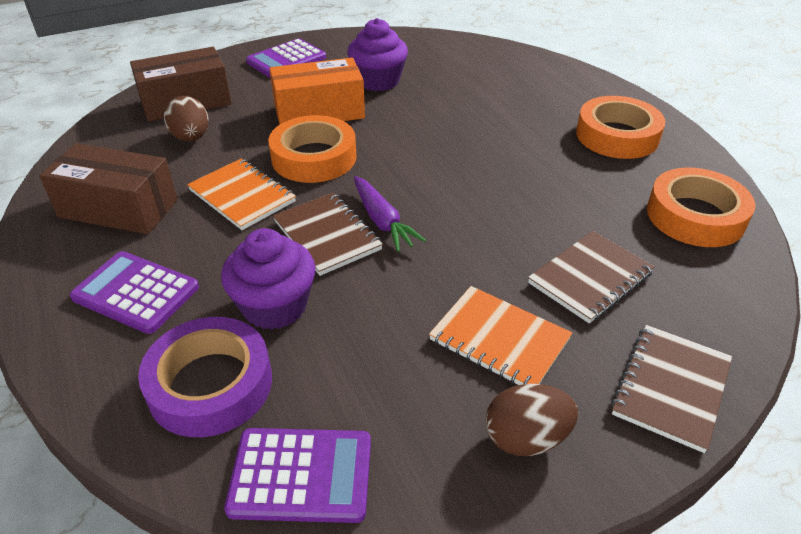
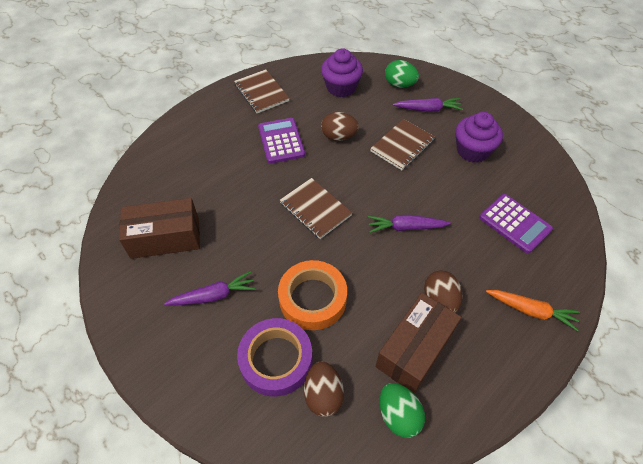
brown egg: [164,96,209,142] [486,384,578,456] = 2 -> [304,361,344,417] [321,112,359,141] [424,270,462,313] = 3
green egg: none = 0 -> [380,383,425,438] [385,60,419,88] = 2
orange box: [269,58,365,125] = 1 -> none = 0
orange carrot: none = 0 -> [486,290,580,331] = 1
orange notebook: [187,159,296,230] [429,286,572,385] = 2 -> none = 0
orange tape: [268,115,356,183] [576,96,665,159] [647,168,755,247] = 3 -> [278,260,347,330] = 1
purple calculator: [70,251,199,334] [224,428,371,523] [246,38,326,78] = 3 -> [258,118,305,164] [479,194,553,253] = 2
purple carrot: [354,176,426,252] = 1 -> [164,271,256,305] [368,215,451,233] [393,98,463,112] = 3

